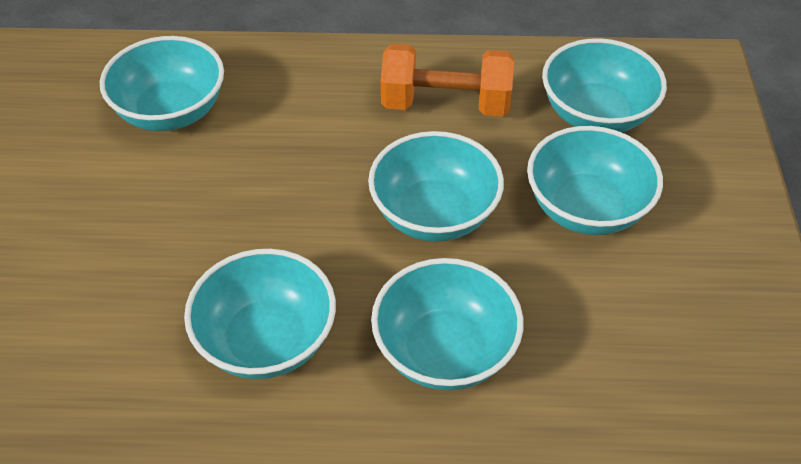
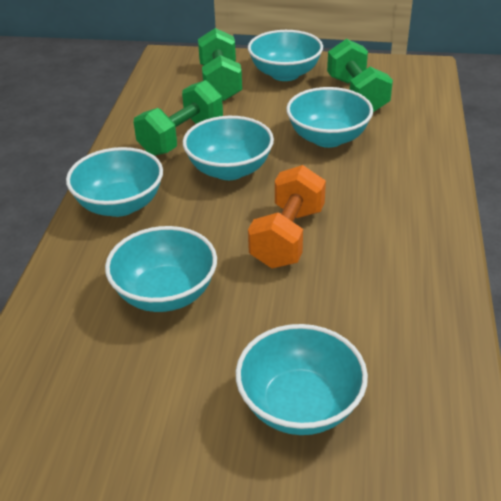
green dumbbell: none = 0 -> [134,80,223,156] [198,28,242,101] [327,39,393,112] = 3

